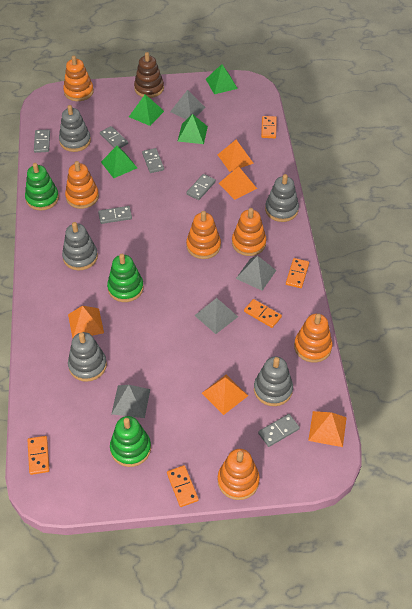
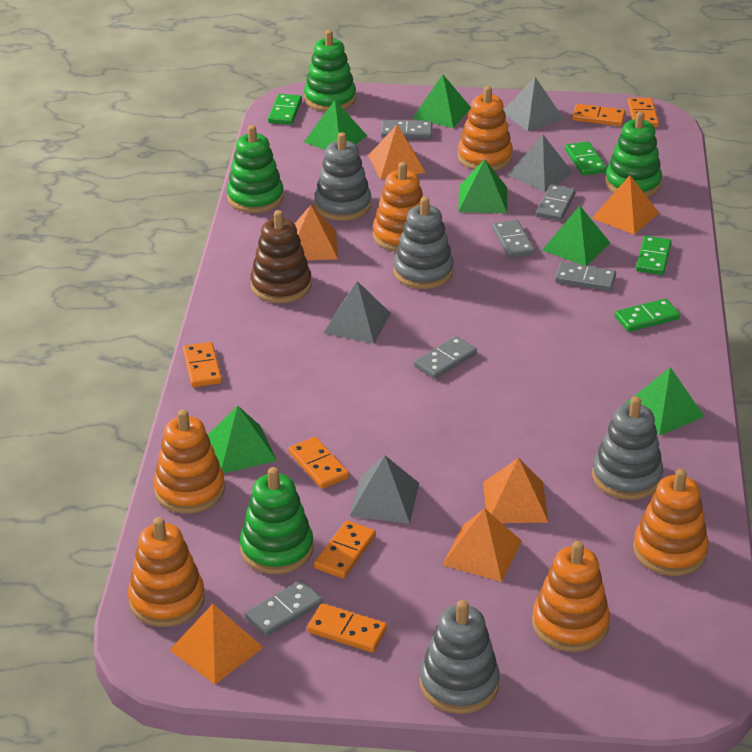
green domino: none = 0 -> [268,94,302,125] [565,141,607,175] [615,299,680,332] [636,236,672,275] = 4
green pyramid: [101,146,137,178] [129,94,164,126] [178,114,208,144] [206,64,238,94] = 4 -> [208,406,277,473] [304,100,367,150] [413,75,471,128] [458,159,507,213] [542,206,610,266] [625,367,705,436] = 6
green stacking toy: [25,163,59,210] [107,254,144,302] [110,416,151,467] = 3 -> [227,125,284,213] [240,467,314,574] [304,30,356,111] [605,111,662,197] = 4
grey stacking toy: [59,105,91,152] [62,222,98,270] [68,332,107,382] [254,357,293,406] [265,174,299,222] = 5 -> [314,132,371,221] [393,197,454,289] [419,600,500,714] [592,396,663,500] = 4
orange domino: [28,436,50,475] [167,465,199,507] [244,299,282,328] [261,116,277,138] [286,258,309,288] = 5 -> [183,342,222,387] [289,437,349,489] [307,603,387,653] [314,520,376,579] [572,104,626,126] [627,98,659,127] = 6
orange pyramid: [68,306,104,338] [202,375,248,415] [218,140,254,172] [219,166,257,200] [308,411,347,447] = 5 -> [170,604,264,684] [295,205,338,260] [368,125,426,179] [442,508,522,582] [483,458,549,523] [592,175,659,235] = 6

